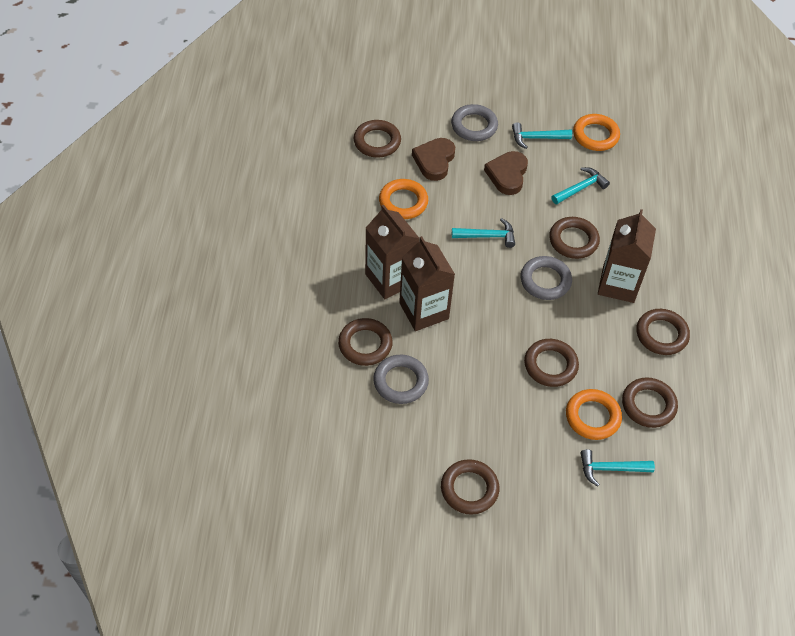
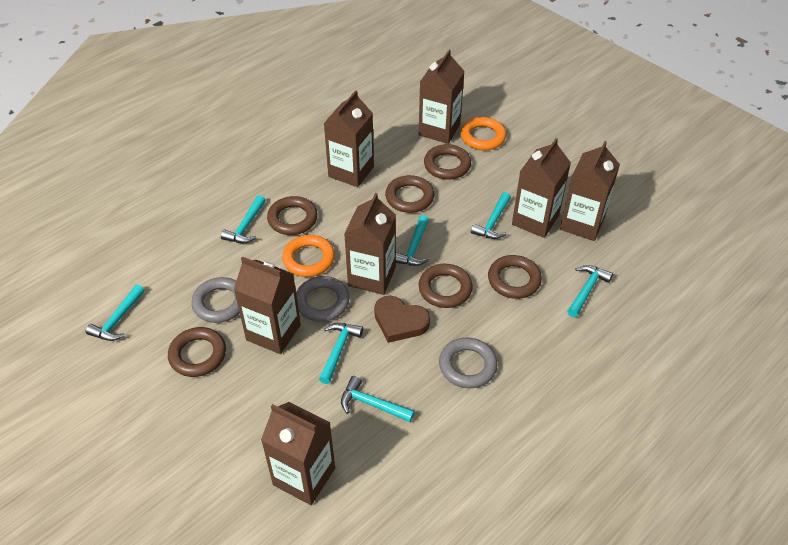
brown carton: [365,204,420,299] [399,236,455,331] [598,209,656,303] = 3 -> [234,257,301,354] [261,402,335,505] [324,90,374,187] [344,193,396,295] [419,50,465,144] [512,138,571,238] [560,141,620,241] = 7
brown heart: [412,138,455,181] [484,151,528,195] = 2 -> [374,296,430,343] = 1
brown ring: [338,318,393,366] [354,120,401,158] [441,459,499,515] [524,339,579,387] [549,217,600,259] [622,377,678,428] [636,309,690,355] = 7 -> [168,327,226,377] [267,196,318,235] [385,175,434,213] [418,264,473,308] [424,144,471,180] [488,255,542,299] = 6
orange ring: [379,179,428,219] [566,389,622,440] [573,114,620,151] = 3 -> [282,235,335,277] [461,117,506,150] = 2
turquoise hammer: [452,218,515,248] [512,122,572,149] [552,167,610,204] [580,449,655,487] = 4 -> [86,285,145,341] [221,195,266,243] [319,323,363,384] [341,376,415,422] [396,215,429,266] [471,192,511,239] [567,265,613,317] = 7

